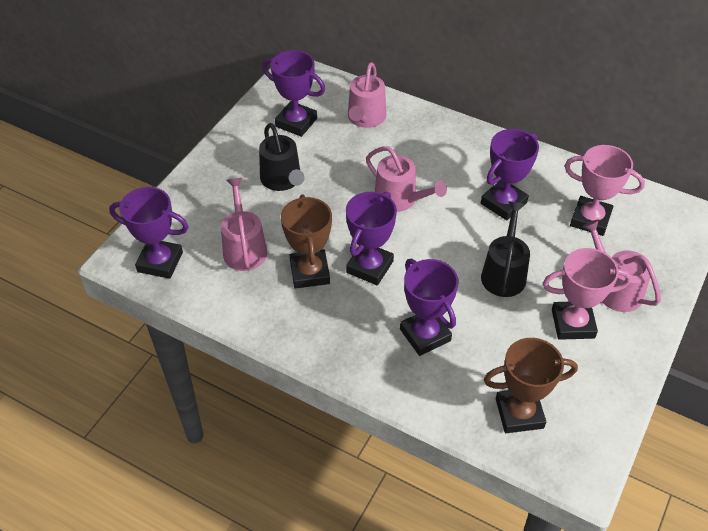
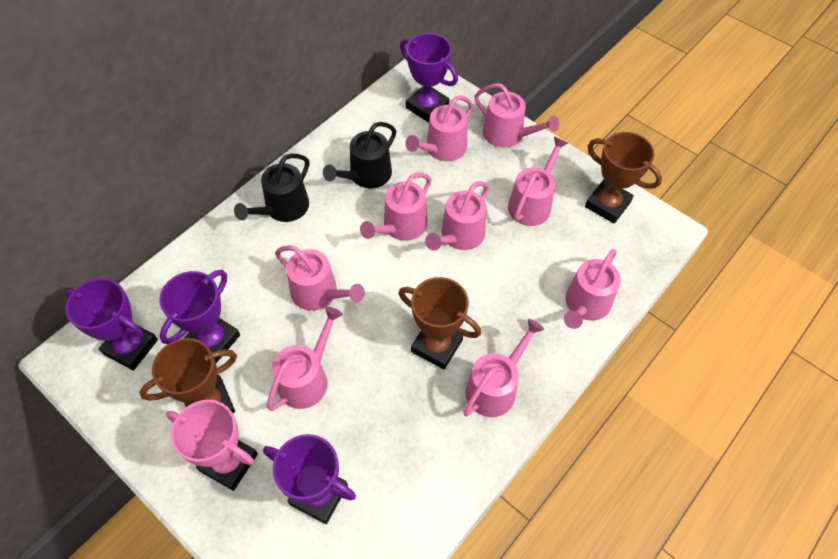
brown trophy: [281,195,332,288] [484,338,578,433] = 2 -> [139,338,237,413] [399,277,481,369] [585,132,662,223] = 3
pink trophy: [543,248,632,340] [565,145,645,236] = 2 -> [166,400,258,491] = 1
pink watering can: [221,178,267,271] [348,62,386,128] [366,146,447,212] [582,220,661,312] = 4 -> [267,307,343,411] [275,245,365,311] [360,173,431,241] [405,95,473,161] [425,181,489,251] [463,319,544,417] [475,84,559,148] [508,137,568,226] [564,249,621,329] = 9
purple trophy: [109,187,189,279] [262,50,325,137] [346,192,397,285] [400,259,459,356] [481,129,539,220] = 5 -> [65,278,158,371] [159,270,240,363] [263,434,356,524] [400,33,458,123] = 4

